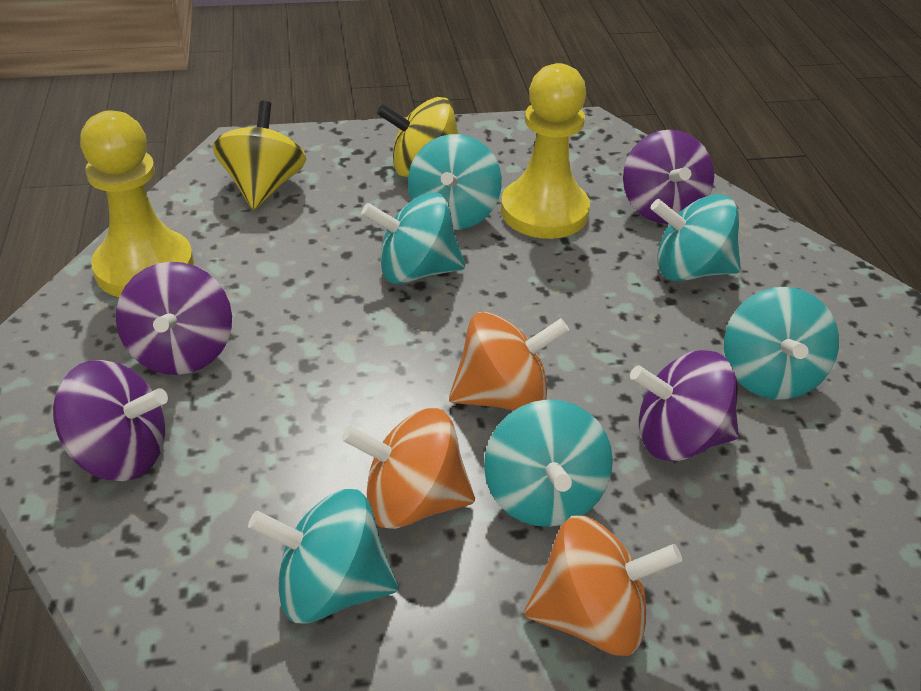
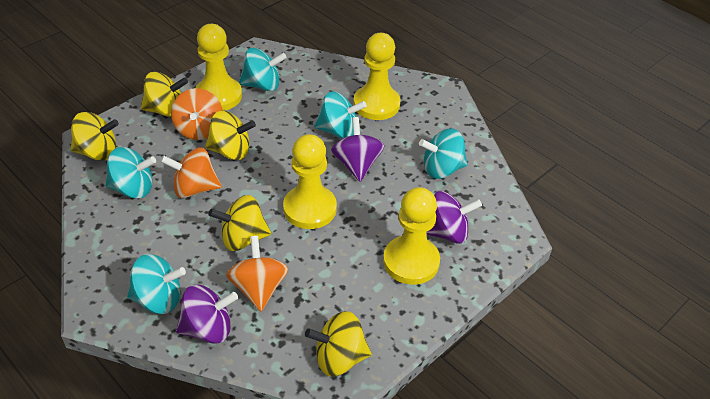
purple spinning top: [53,360,168,481] [116,262,232,375] [623,130,714,224] [630,350,739,461] = 4 -> [176,285,238,344] [331,117,384,182] [427,191,482,244] = 3
turquoise spinning top: [248,489,398,624] [361,192,465,284] [408,134,502,230] [484,399,613,527] [651,194,741,281] [724,287,839,400] = 6 -> [105,147,156,199] [127,254,186,314] [239,48,287,91] [314,91,367,139] [419,129,468,179] = 5
yellow pawn: [80,110,194,297] [501,63,590,239] = 2 -> [196,24,242,111] [283,134,337,229] [353,33,400,120] [383,187,440,285] = 4
yellow spinning top: [213,101,306,210] [377,97,458,177] = 2 -> [71,112,119,161] [141,72,188,117] [205,111,256,160] [208,195,271,251] [305,311,372,377] = 5

